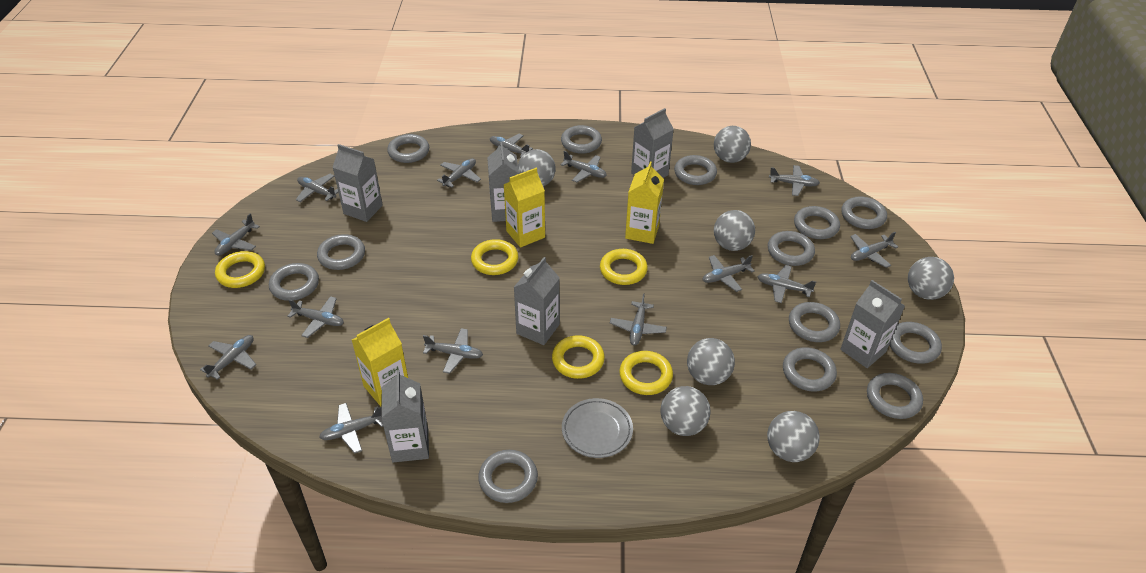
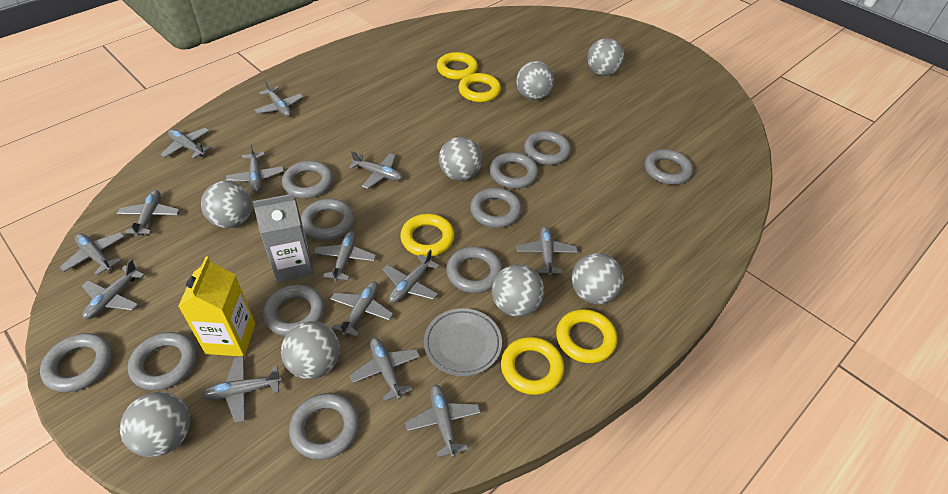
grey ball: [518,149,556,186] [660,386,711,436] [687,338,735,385] [714,126,751,163] [714,210,755,251] [767,411,820,462] [908,257,954,300] = 7 -> [120,392,190,457] [201,181,252,228] [281,321,340,379] [439,137,482,181] [492,264,544,317] [516,61,554,100] [572,253,624,304] [587,38,624,76] = 8
grey carton: [332,144,383,222] [381,370,429,463] [487,142,519,222] [514,257,560,345] [631,108,674,178] [840,280,905,368] = 6 -> [252,194,313,283] = 1
grey ring: [269,263,319,301] [317,234,365,270] [387,134,429,163] [478,450,538,503] [561,125,602,154] [674,155,717,185] [768,231,815,266] [783,347,837,392] [789,302,840,342] [794,206,840,239] [841,196,887,229] [867,373,923,419] [889,322,942,364] = 13 -> [40,333,112,392] [128,332,197,391] [263,284,325,336] [282,161,333,199] [289,393,359,460] [301,199,354,240] [446,246,503,293] [470,188,522,228] [490,152,538,189] [524,131,571,165] [644,149,693,185] = 11
yellow carton: [352,318,408,406] [503,168,545,247] [625,162,664,244] = 3 -> [178,257,256,356] = 1

